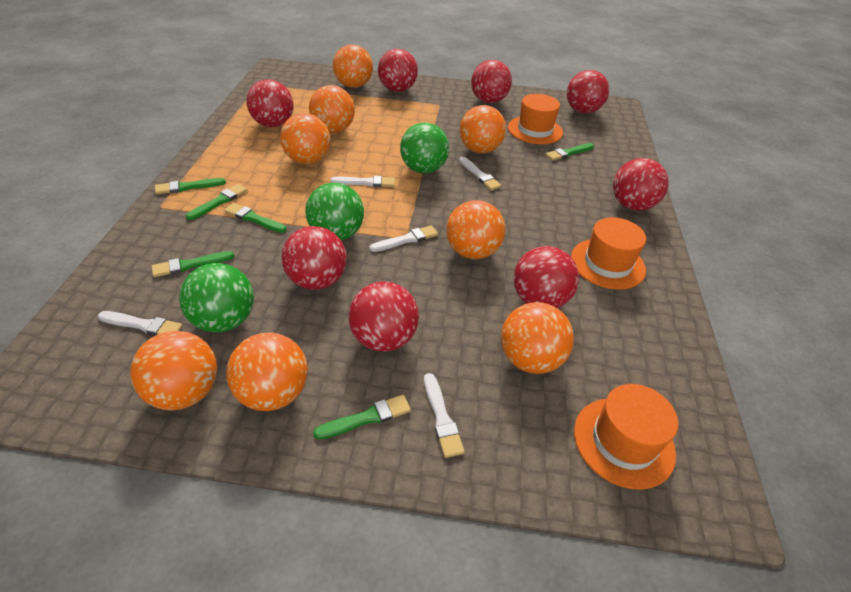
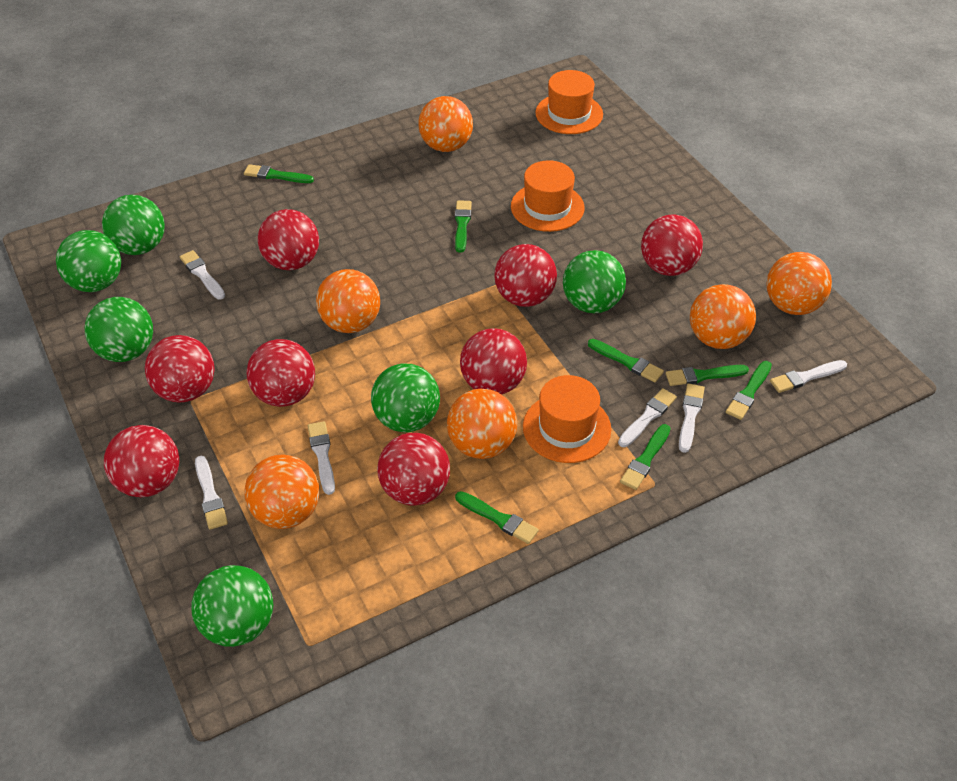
green ball: [179,263,254,332] [305,183,364,240] [400,122,449,173] = 3 -> [56,230,121,292] [85,297,153,362] [102,195,165,255] [191,565,273,647] [371,364,440,432] [563,250,626,313] = 6
green brush: [152,251,234,277] [155,178,226,195] [186,184,248,220] [224,203,286,233] [313,395,411,439] [545,143,594,161] = 6 -> [244,164,314,183] [455,200,472,253] [455,491,539,544] [588,339,664,382] [620,424,671,490] [666,365,749,386] [726,361,772,420] = 7
orange ball: [131,331,217,410] [226,332,308,411] [280,113,330,164] [309,85,355,133] [333,45,373,88] [446,200,505,259] [460,105,506,154] [501,302,574,374] = 8 -> [244,455,319,529] [316,269,380,333] [418,96,473,152] [447,389,517,459] [690,284,756,349] [766,252,832,315] = 6
white brush: [98,311,183,336] [331,176,395,187] [370,225,438,252] [424,373,465,458] [459,157,501,190] = 5 -> [180,250,225,300] [195,456,228,530] [308,421,335,495] [618,388,677,447] [679,383,705,453] [770,360,847,393] = 6

